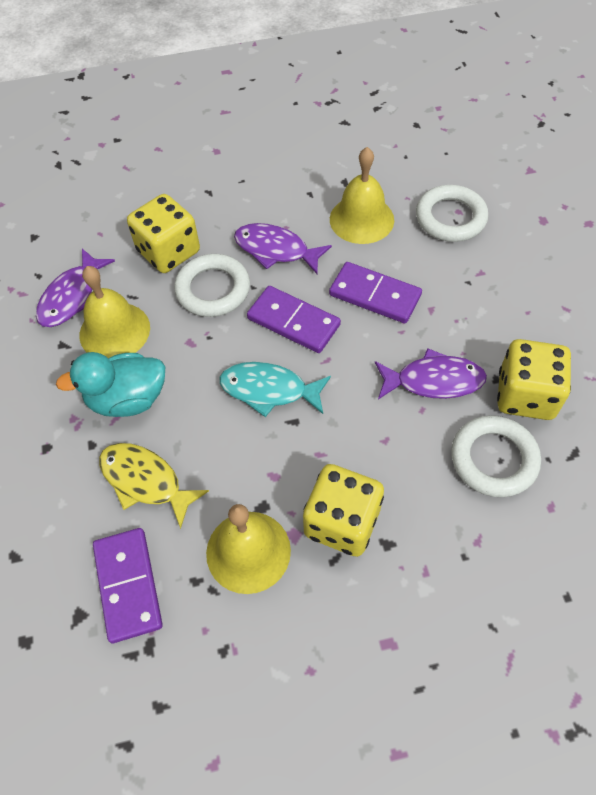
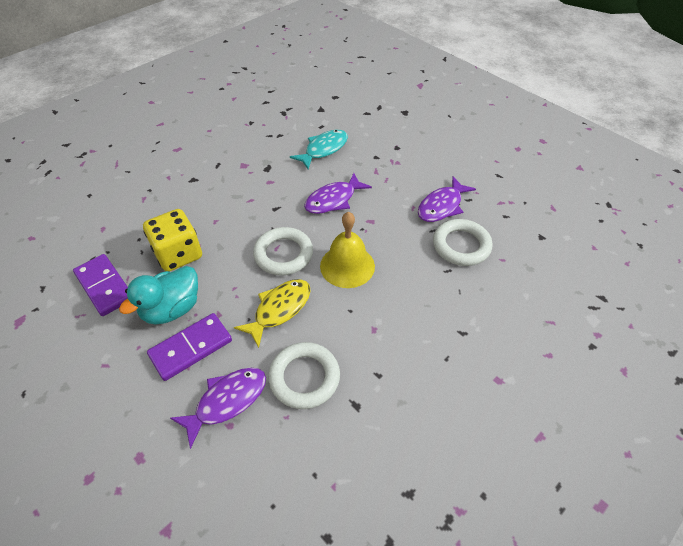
purple domino: [93,528,163,643] [247,286,341,353] [329,262,422,323] = 3 -> [73,254,128,316] [147,313,232,381] = 2
yellow bell: [80,266,150,358] [206,504,291,594] [330,147,394,244] = 3 -> [320,212,375,288] = 1
yellow dice: [127,194,200,273] [303,464,384,557] [497,339,571,420] = 3 -> [143,209,202,271] = 1

